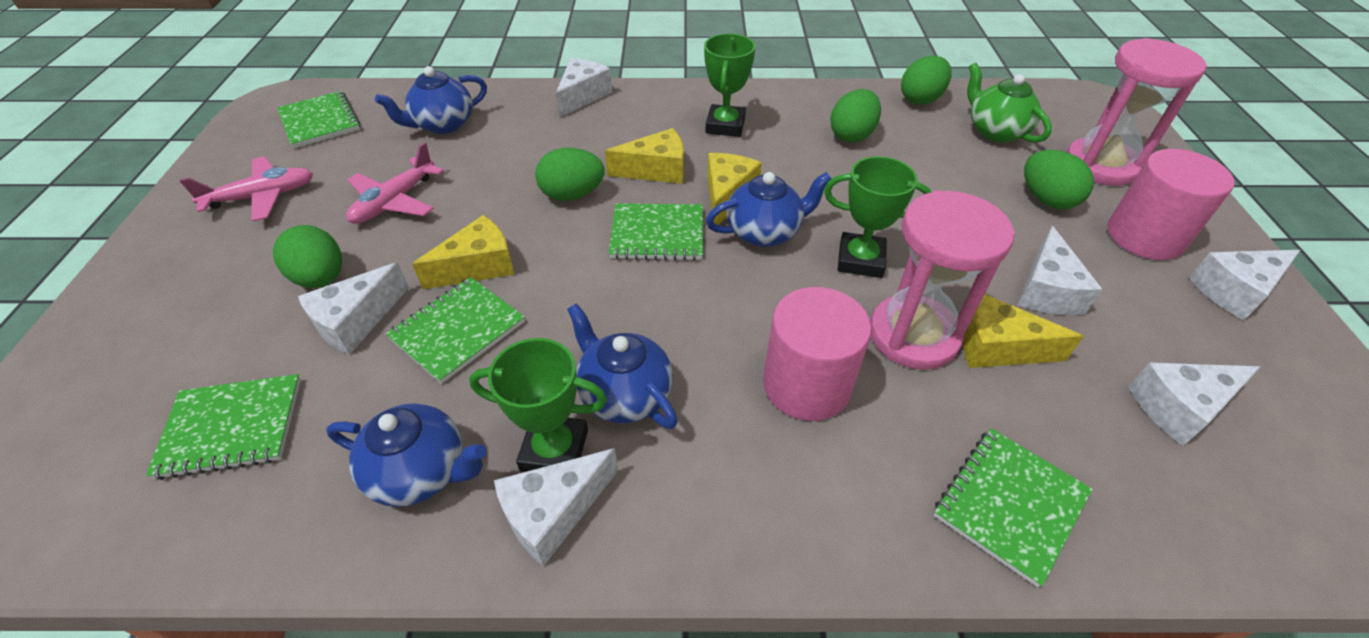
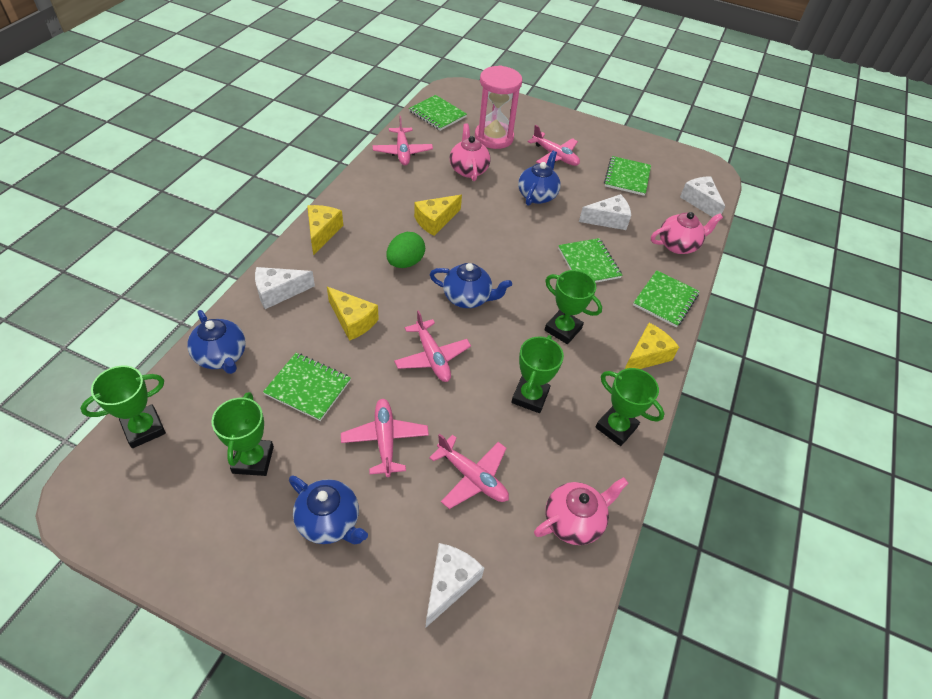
green egg: [273,225,342,288] [535,148,605,201] [830,89,881,142] [901,55,952,105] [1024,150,1094,209] = 5 -> [386,232,425,268] = 1
green teapot: [967,63,1052,143] = 1 -> none = 0
green trophy: [469,338,607,472] [704,33,755,137] [824,156,932,278] = 3 -> [80,366,166,448] [211,392,274,476] [511,335,564,413] [545,270,602,344] [595,368,664,446] = 5
pink cylinder: [763,287,872,421] [1107,149,1234,260] = 2 -> none = 0
pink hourglass: [870,190,1015,370] [1067,38,1207,186] = 2 -> [475,65,522,149] = 1
pink plane: [180,156,313,222] [346,142,444,224] = 2 -> [341,399,429,477] [373,116,433,165] [394,310,471,382] [429,434,509,509] [528,125,580,166] = 5
pink teapot: none = 0 -> [450,123,491,181] [534,477,628,545] [651,212,723,254] = 3
white cheese: [298,262,409,355] [494,448,618,566] [556,58,612,117] [1018,226,1102,315] [1129,362,1260,446] [1189,250,1300,320] = 6 -> [255,267,315,309] [425,543,484,628] [579,194,631,230] [680,176,725,217] = 4

